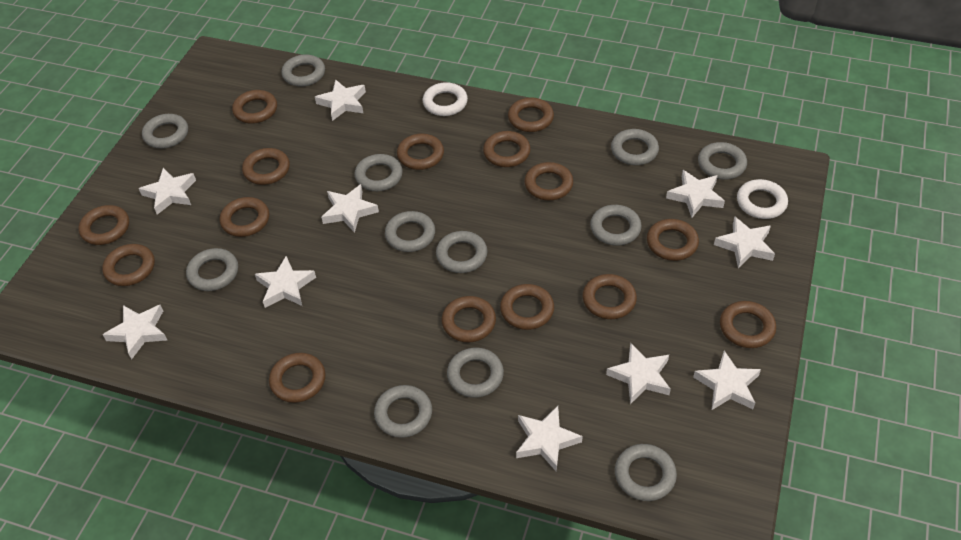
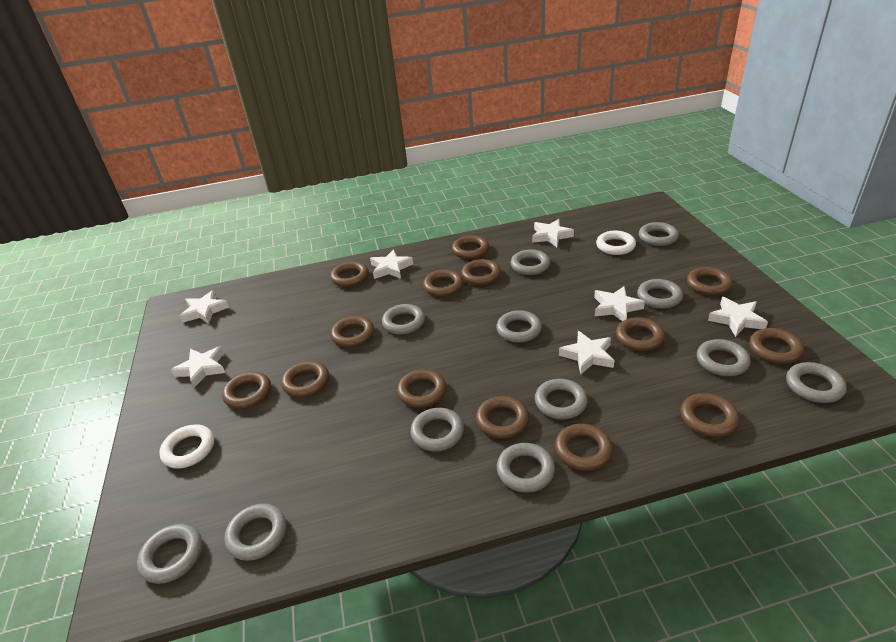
brown ring: [78,205,129,245] [102,244,155,286] [220,197,269,237] [232,90,277,124] [242,148,290,185] [269,353,326,403] [397,134,444,170] [442,296,496,343] [483,131,531,167] [500,284,554,330] [508,98,554,132] [524,162,573,200] [583,274,637,319] [647,219,699,261] [720,301,776,348] = 15 -> [222,372,271,409] [281,361,329,398] [330,261,369,287] [331,316,374,347] [397,369,446,408] [423,270,463,297] [452,235,489,259] [461,259,501,286] [476,396,529,439] [555,423,613,471] [616,317,665,351] [680,393,740,437] [687,267,733,296] [749,328,804,364] = 14
white star: [103,305,167,359] [138,168,196,215] [255,256,316,308] [315,79,366,121] [321,184,379,233] [516,406,583,472] [606,343,671,404] [666,170,725,218] [693,351,761,410] [714,217,775,268] = 10 -> [171,346,225,388] [180,290,229,324] [370,249,413,279] [532,219,574,247] [559,331,614,375] [594,286,645,321] [708,297,768,337] = 7

